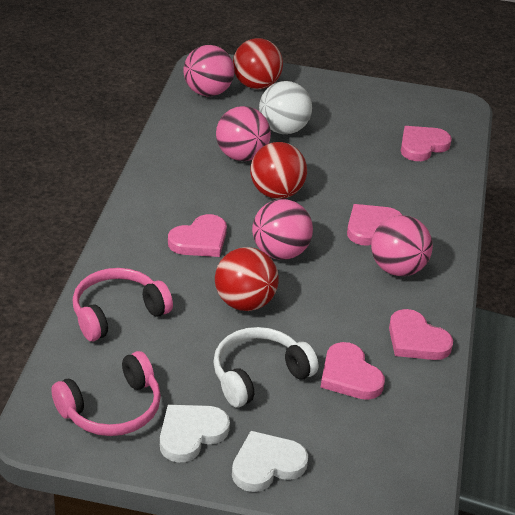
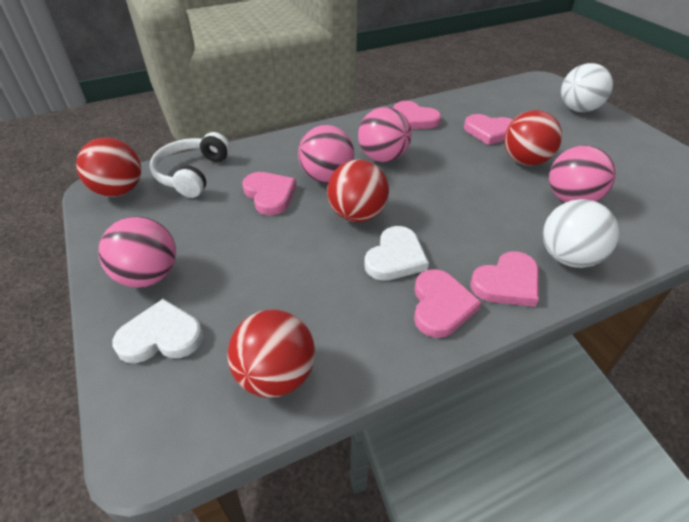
pink headphones: [51,351,161,436] [73,268,173,341] = 2 -> none = 0
red ball: [215,247,279,311] [233,38,283,89] [250,142,307,199] = 3 -> [76,137,141,197] [227,309,315,398] [327,160,389,222] [504,110,562,166] = 4
white ball: [259,81,312,134] = 1 -> [543,199,619,268] [561,63,613,112] = 2

